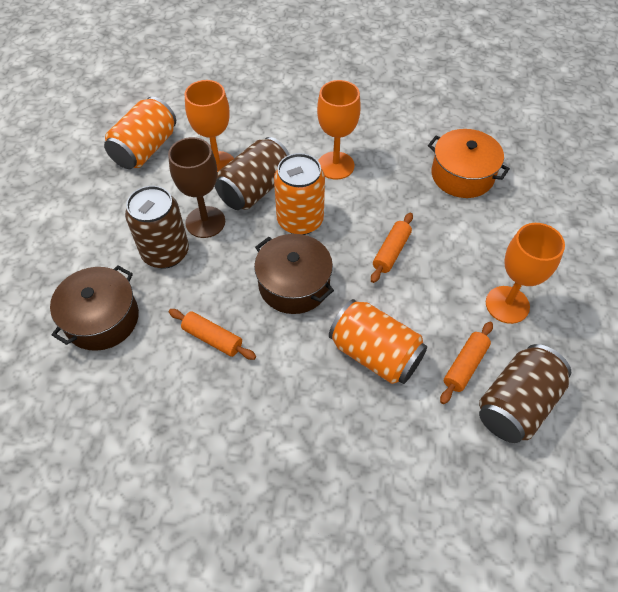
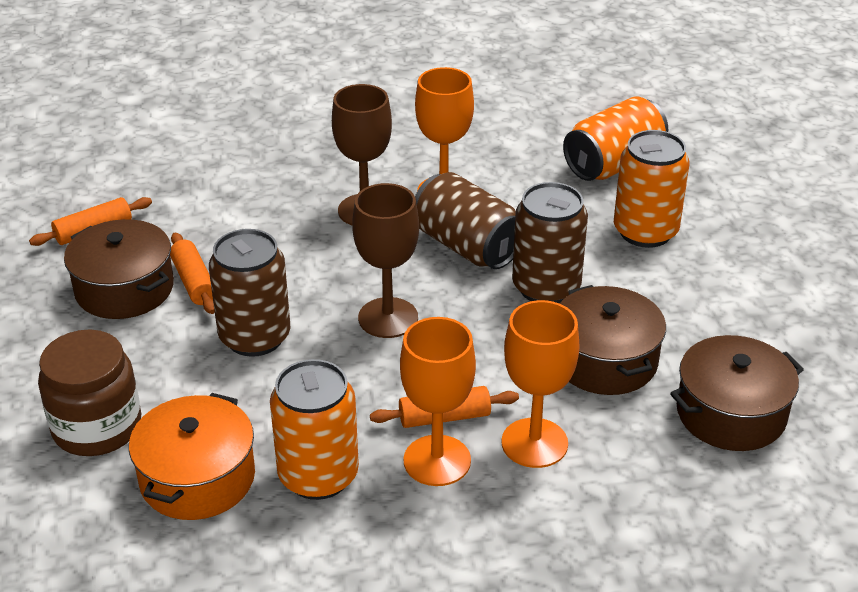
brown goblet: [168,137,225,238] = 1 -> [332,84,392,225] [352,183,419,338] = 2
brown jar: none = 0 -> [38,330,141,456] = 1
brown pot: [50,266,139,351] [254,234,334,314] = 2 -> [64,219,174,319] [560,285,666,395] [670,335,804,451] = 3

